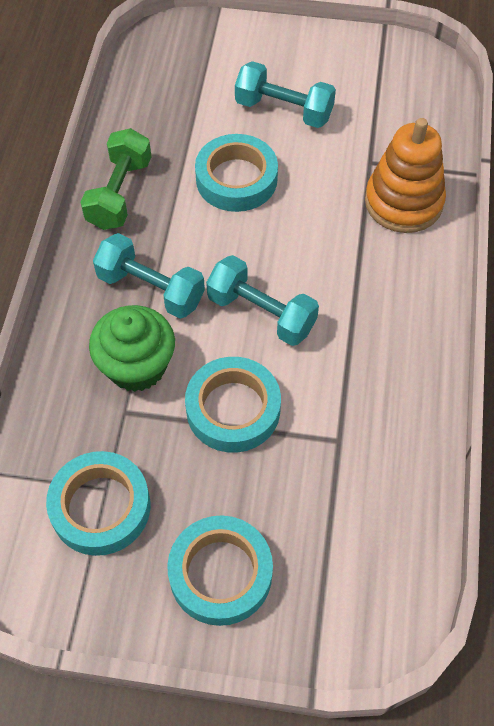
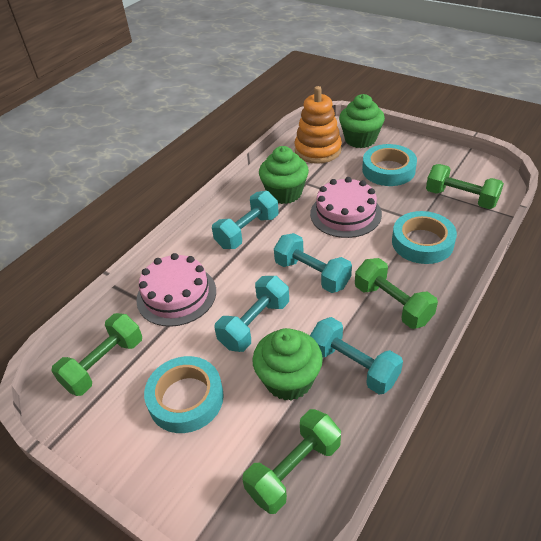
green cupcake: [89,305,175,392] = 1 -> [252,328,323,401] [259,146,309,204] [339,94,385,148] = 3
green dumbbell: [80,128,152,230] = 1 -> [51,313,142,396] [242,409,341,514] [355,258,438,329] [426,164,504,209] = 4
pink cake: none = 0 -> [136,253,216,327] [310,177,382,238] = 2
turquoise dumbbell: [93,233,205,319] [206,255,319,346] [235,61,336,128] = 3 -> [212,191,279,249] [215,276,289,352] [274,233,352,293] [310,317,403,395] = 4
turquoise tape: [46,451,150,556] [167,515,273,626] [185,357,281,453] [195,134,278,212] = 4 -> [144,356,224,433] [362,144,417,186] [392,211,457,264] = 3

